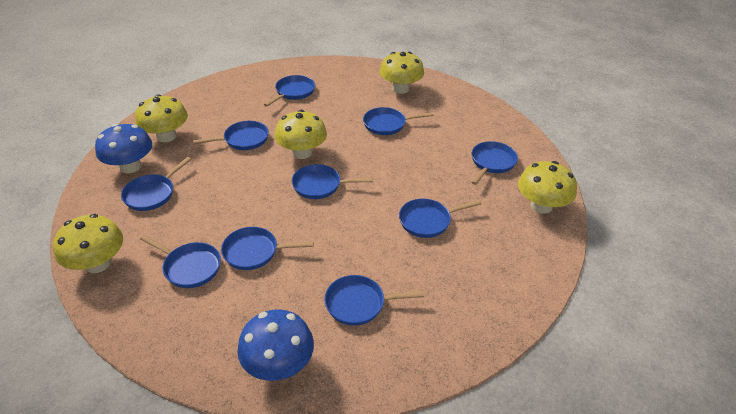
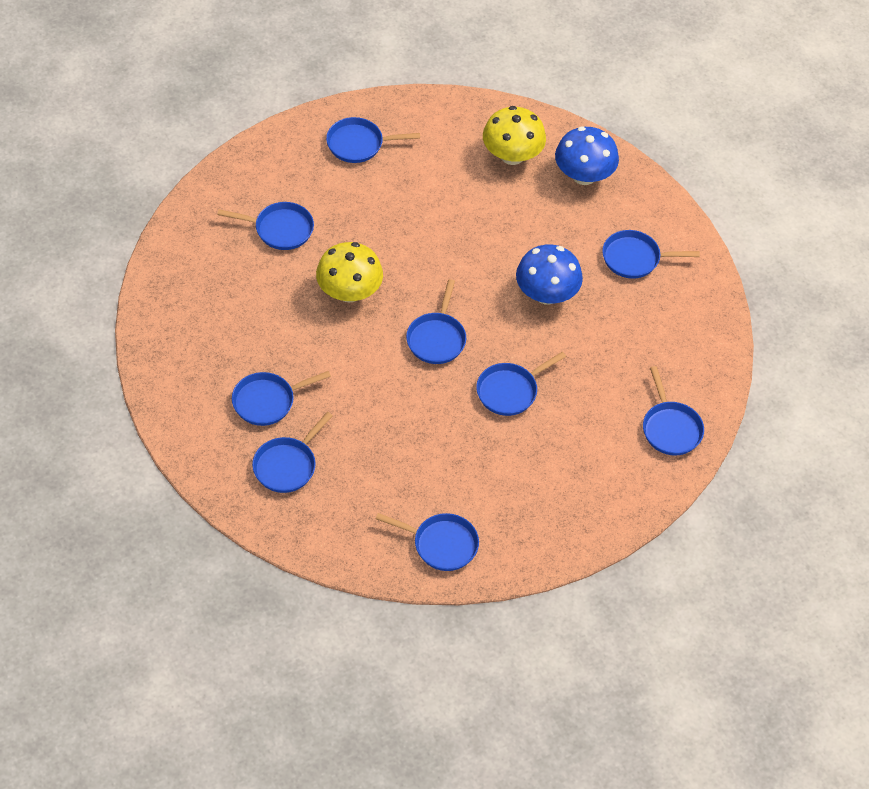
blue pan: [121,157,192,211] [140,235,221,288] [193,121,269,150] [221,227,313,270] [264,75,315,107] [292,164,373,199] [324,275,424,326] [363,107,434,135] [399,199,481,238] [471,141,518,185] = 10 -> [217,202,314,250] [232,371,331,426] [252,412,333,493] [326,117,420,163] [376,513,479,571] [406,279,466,364] [476,352,566,416] [602,230,700,279] [643,366,704,456] = 9
yellow mushroom: [53,214,123,273] [135,94,188,142] [275,110,327,159] [380,52,424,94] [518,161,577,214] = 5 -> [316,242,383,303] [483,106,546,165] = 2

